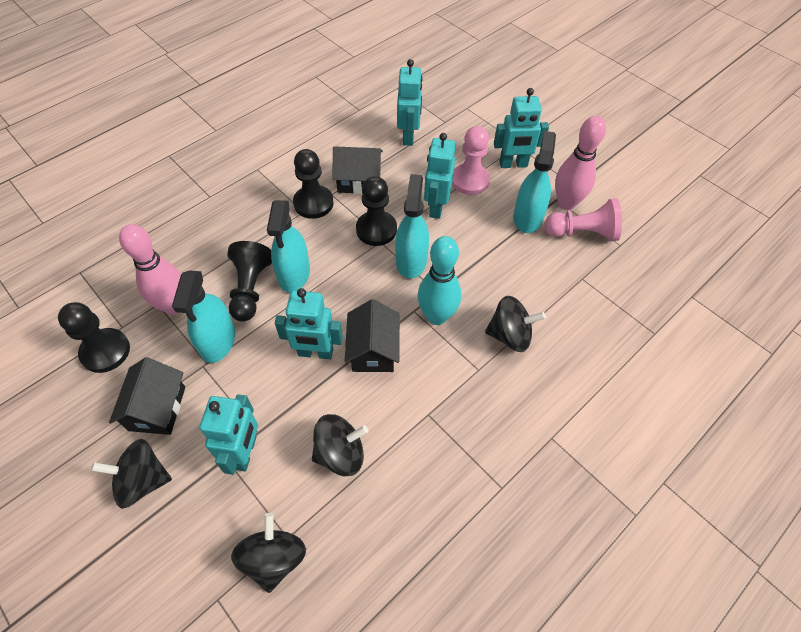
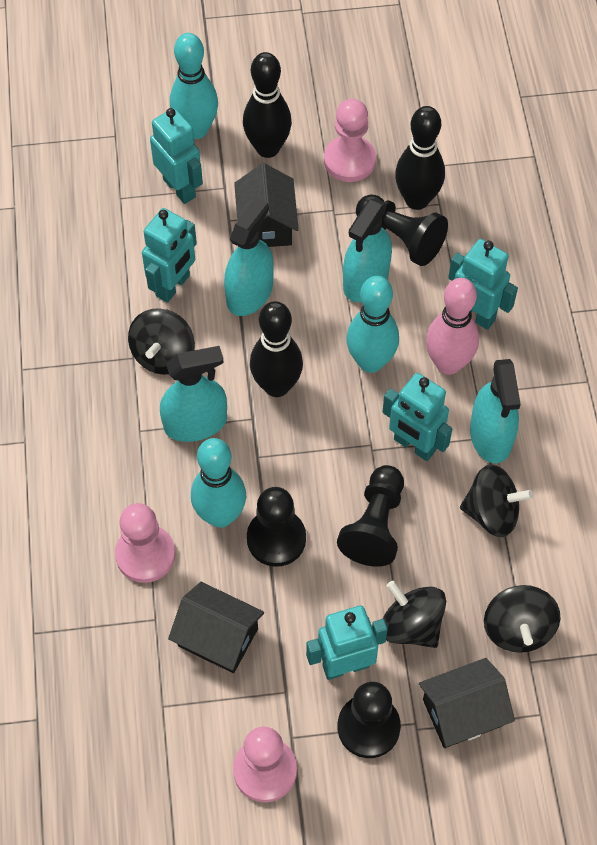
black bowling pin: none = 0 -> [243,52,292,158] [250,301,303,397] [395,106,445,210] = 3
pink bowling pin: [119,224,181,315] [555,116,606,210] = 2 -> [426,278,479,375] = 1
pink pawn: [452,126,490,195] [544,198,622,241] = 2 -> [115,503,175,583] [233,726,297,802] [324,99,376,182] = 3
turquoise bowling pin: [417,236,461,325] = 1 -> [170,33,218,139] [191,438,246,528] [346,276,399,373] = 3

